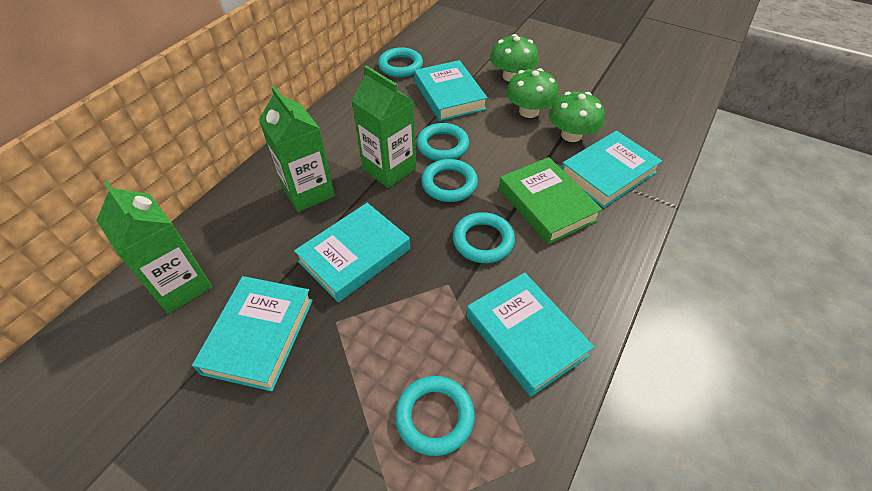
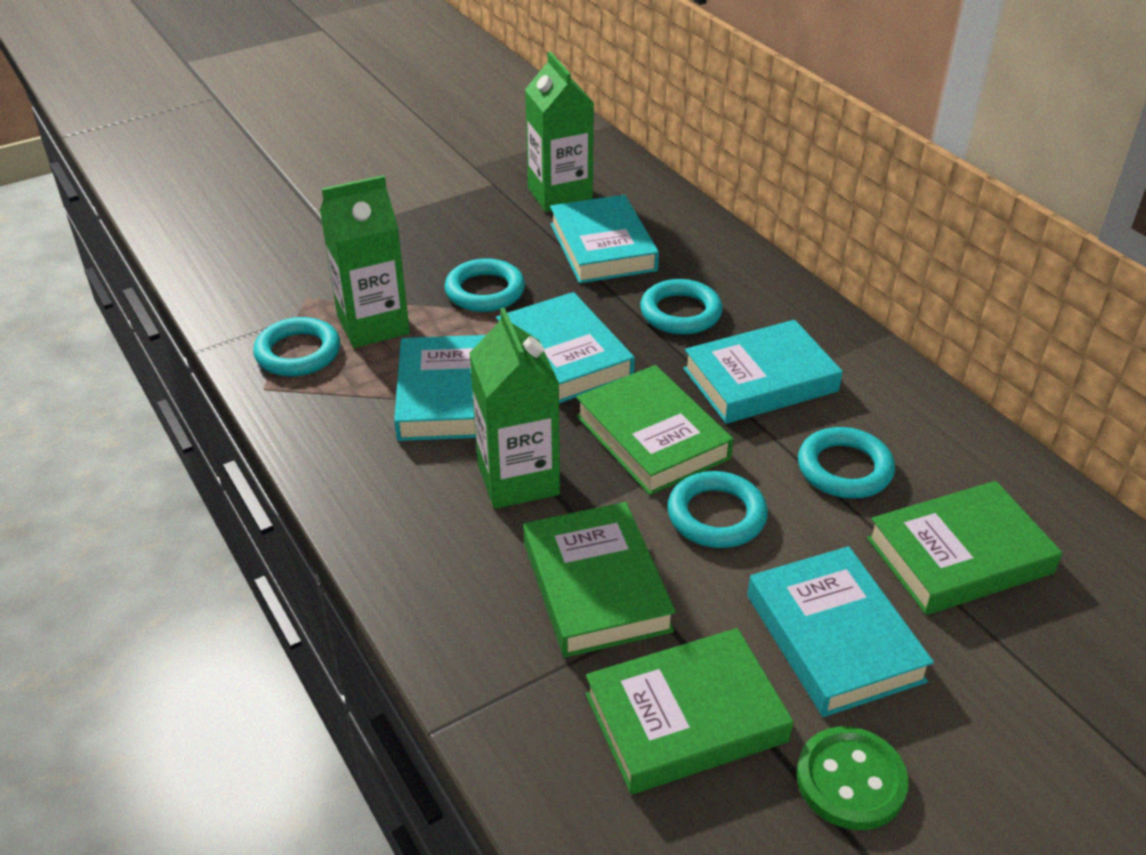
green book: [499,157,603,244] = 1 -> [523,502,676,657] [576,365,733,495] [585,628,793,795] [867,481,1062,615] = 4
green button: none = 0 -> [796,727,908,830] = 1
green mushroom: [490,34,538,82] [506,68,558,118] [549,91,605,142] = 3 -> none = 0

